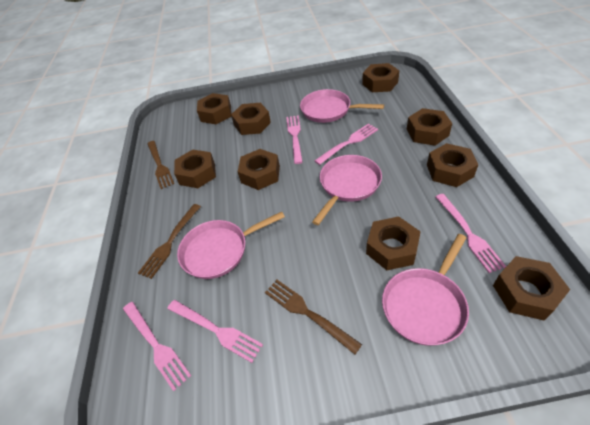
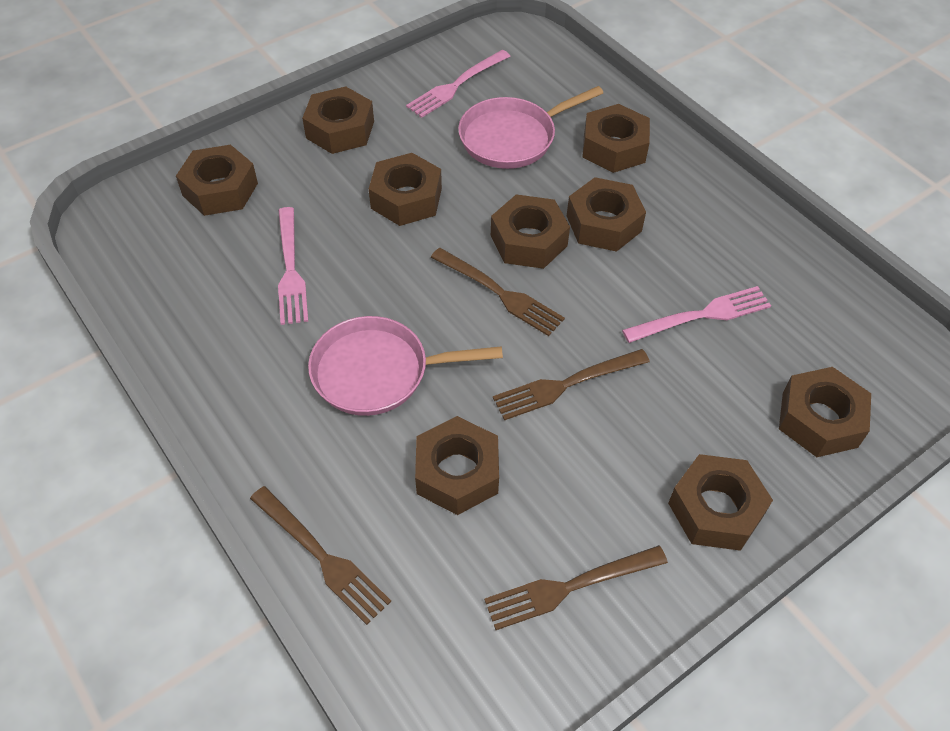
brown fork: [138,204,201,279] [147,141,174,189] [265,280,362,354] = 3 -> [250,486,391,625] [431,248,565,336] [484,545,668,630] [493,349,650,420] = 4
pink fork: [123,302,191,391] [167,300,263,363] [286,115,303,164] [314,123,378,165] [435,194,506,273] = 5 -> [278,207,308,325] [406,50,510,118] [622,286,771,343] = 3
pink pan: [177,212,285,279] [300,89,384,123] [312,155,382,225] [382,234,469,346] = 4 -> [308,316,503,416] [458,86,603,169] = 2

